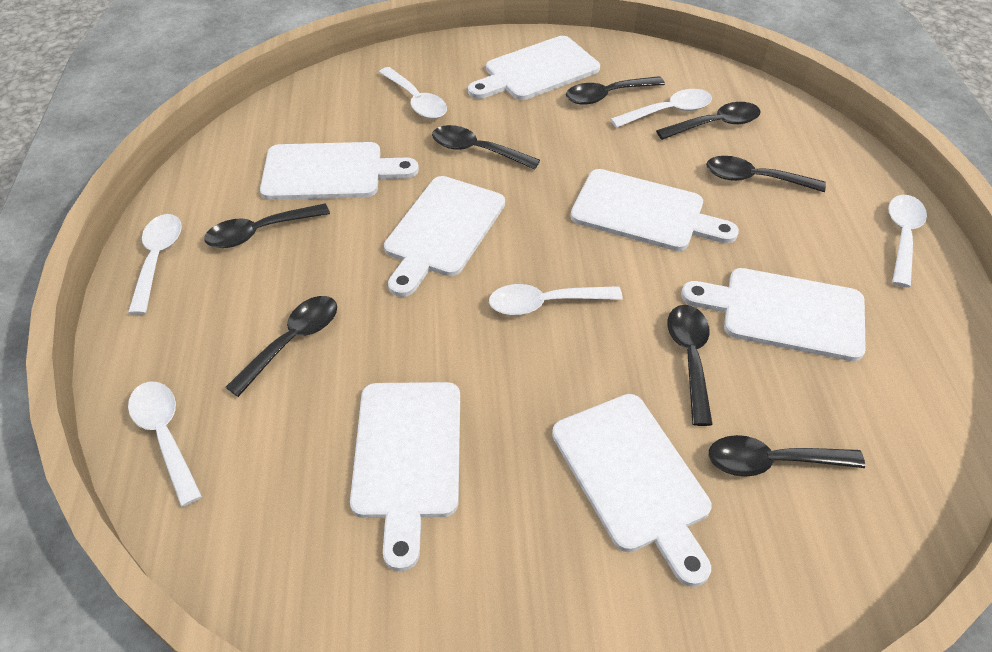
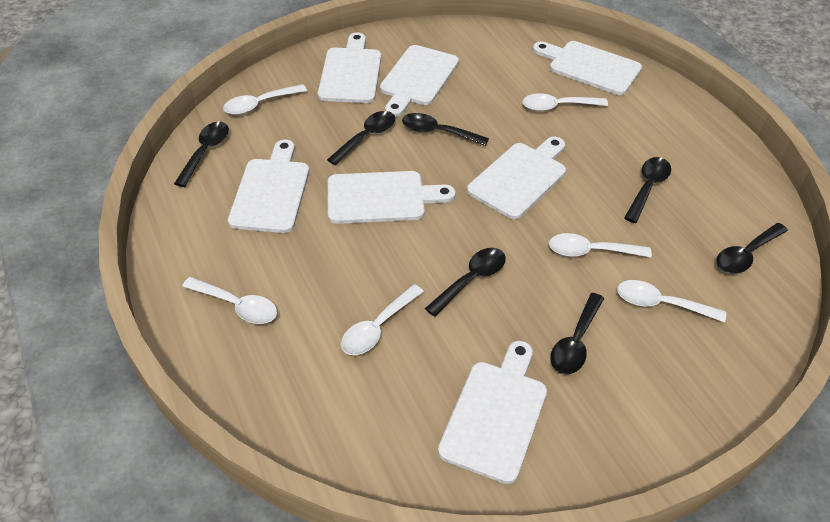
black spoon: [204,203,330,248] [225,296,337,397] [432,125,540,169] [566,76,665,105] [656,102,761,140] [668,305,713,426] [706,156,826,192] [709,435,865,477] = 8 -> [174,122,229,187] [327,111,395,165] [402,113,489,146] [425,248,506,317] [550,293,604,375] [624,157,671,223] [717,223,788,274] = 7

